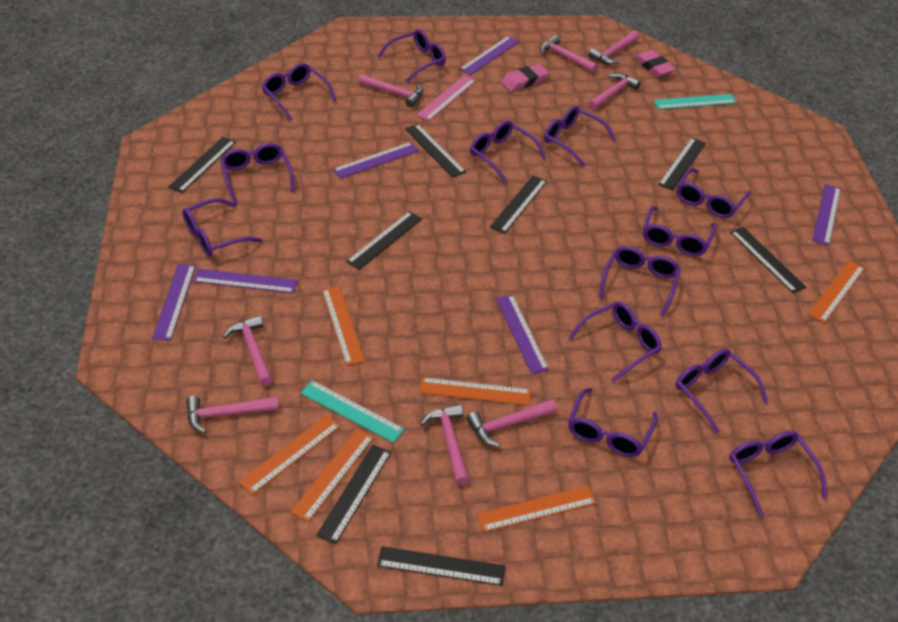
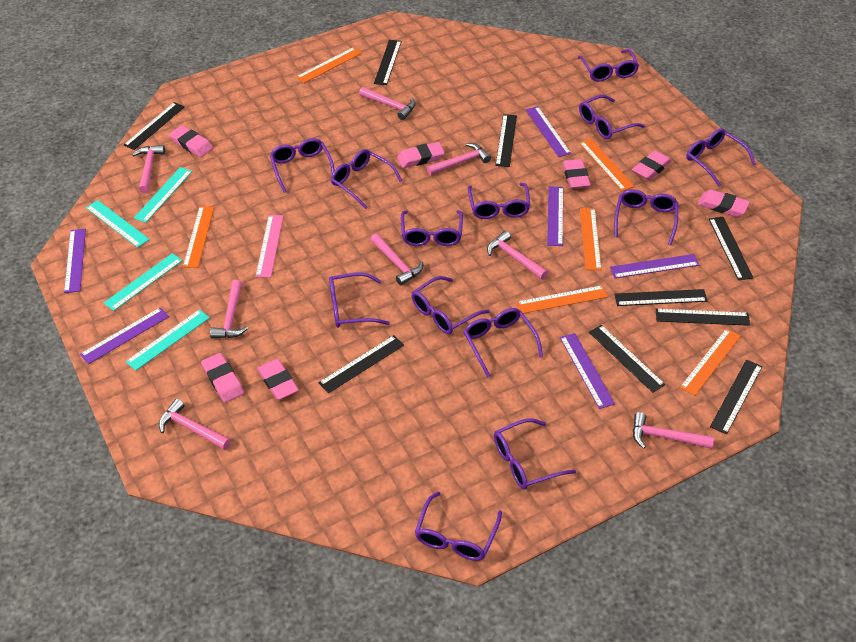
black ruler: [169,137,236,193] [316,445,391,544] [346,211,422,270] [377,546,505,586] [405,124,466,177] [490,175,547,234] [658,138,706,190] [730,227,806,293] = 8 -> [124,102,185,150] [318,335,404,393] [374,40,402,85] [495,114,517,167] [589,325,665,393] [614,289,707,306] [656,309,750,326] [709,217,754,280] [710,360,762,434] = 9
pink eraser: [501,64,549,91] [634,50,676,77] = 2 -> [169,125,213,157] [201,353,244,403] [257,359,299,400] [397,142,445,168] [562,159,591,189] [632,150,672,180] [698,189,750,217] = 7
turquoise ruler: [300,380,404,443] [653,94,737,109] = 2 -> [86,200,150,248] [104,253,183,311] [125,309,210,371] [134,167,192,223] = 4

